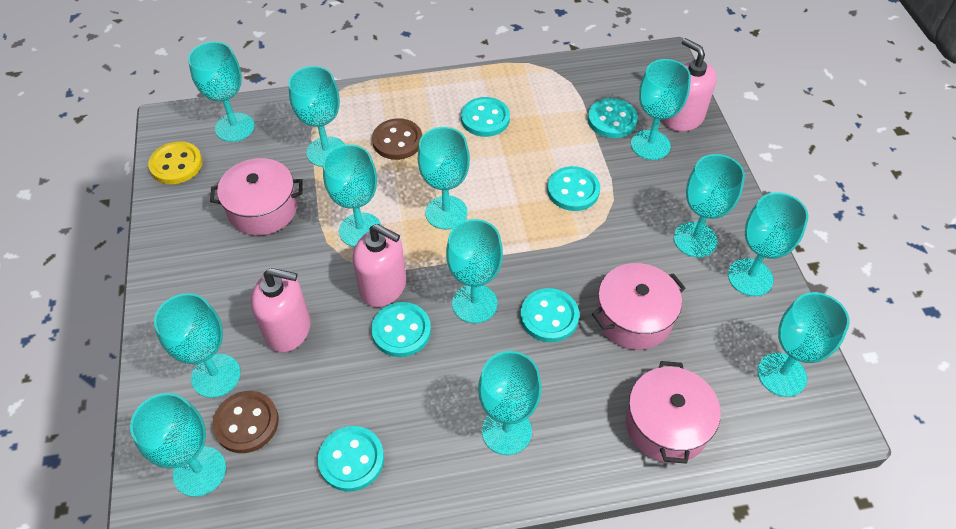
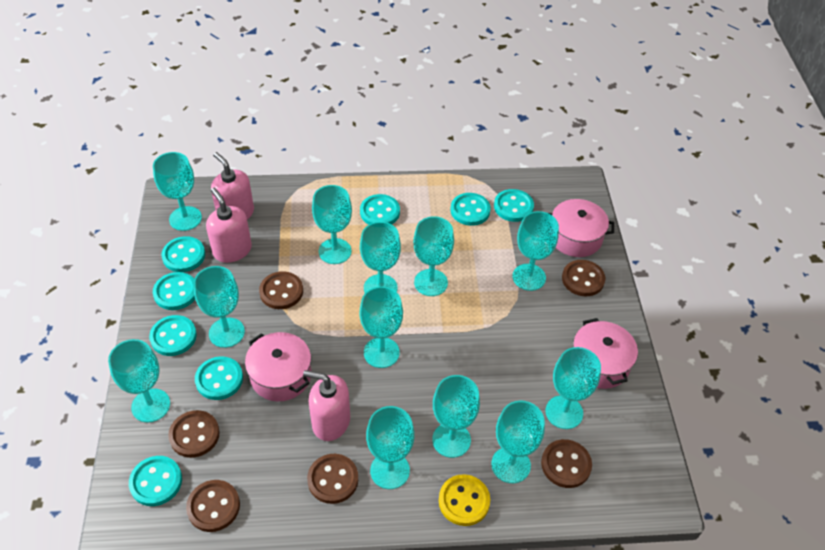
brown button: [212,391,279,453] [372,118,422,160] = 2 -> [168,410,220,458] [186,480,240,532] [259,271,303,309] [307,454,358,504] [541,439,592,488] [562,260,605,296] = 6
turquoise button: [318,426,384,492] [371,302,431,357] [461,97,510,137] [520,288,579,342] [547,166,600,211] [588,98,638,138] = 6 -> [129,456,182,506] [149,315,197,356] [153,272,195,310] [162,236,205,272] [195,356,243,400] [360,194,400,225] [450,193,491,226] [494,189,534,222] = 8

